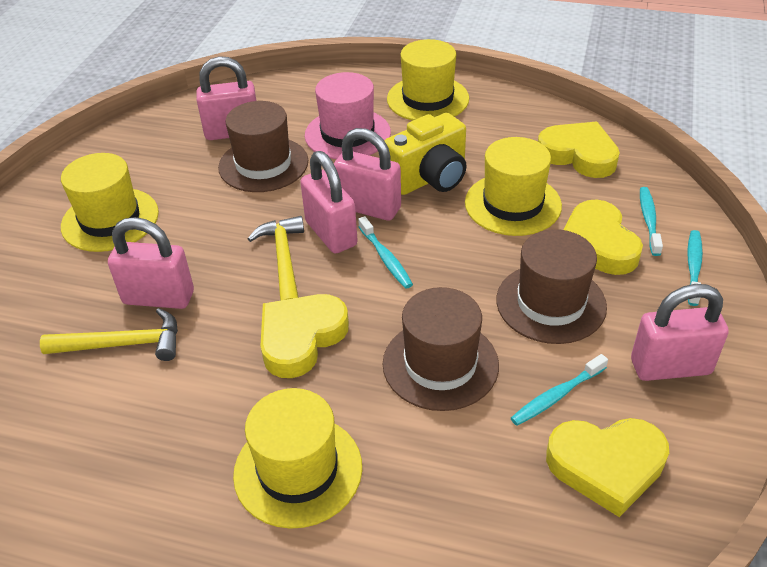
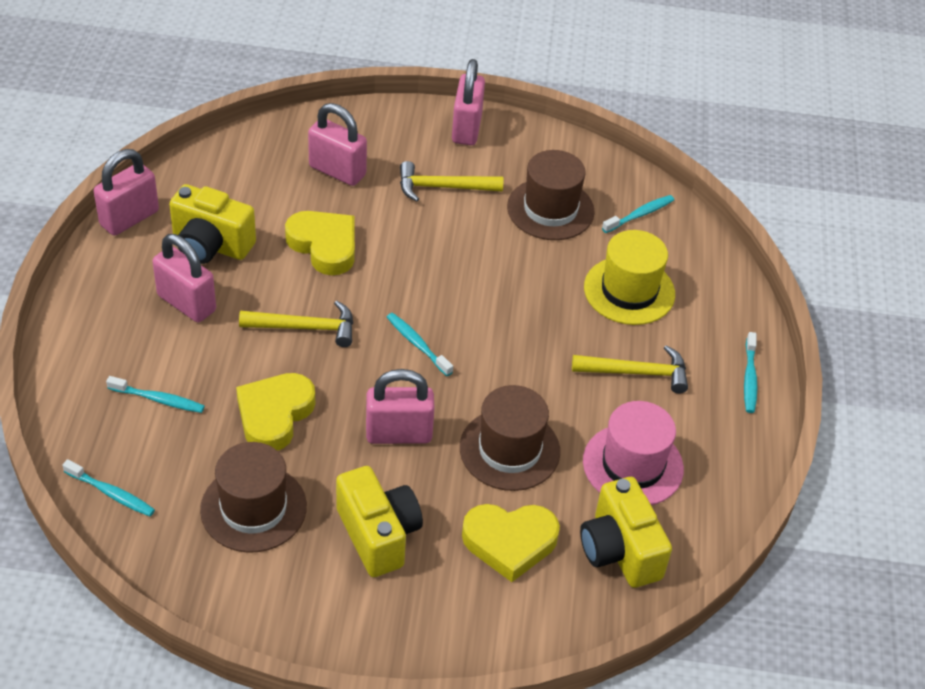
turquoise toothbrush: [358,216,413,289] [511,354,608,426] [640,187,663,256] [687,230,703,306] = 4 -> [63,459,155,517] [106,376,205,413] [387,313,453,376] [602,195,674,233] [744,332,758,413] = 5
yellow camera: [384,113,467,195] = 1 -> [169,184,256,264] [336,466,423,577] [580,477,672,588] = 3
yellow hammer: [40,308,178,361] [248,216,304,301] = 2 -> [239,301,353,347] [400,161,503,202] [572,345,688,393] = 3
yellow hat: [61,153,159,252] [233,388,362,529] [387,39,469,121] [465,137,562,236] = 4 -> [584,230,675,325] = 1
yellow heart: [260,294,349,378] [538,121,620,178] [546,418,669,517] [564,200,643,275] = 4 -> [236,373,315,451] [285,211,355,275] [462,504,560,582] = 3

